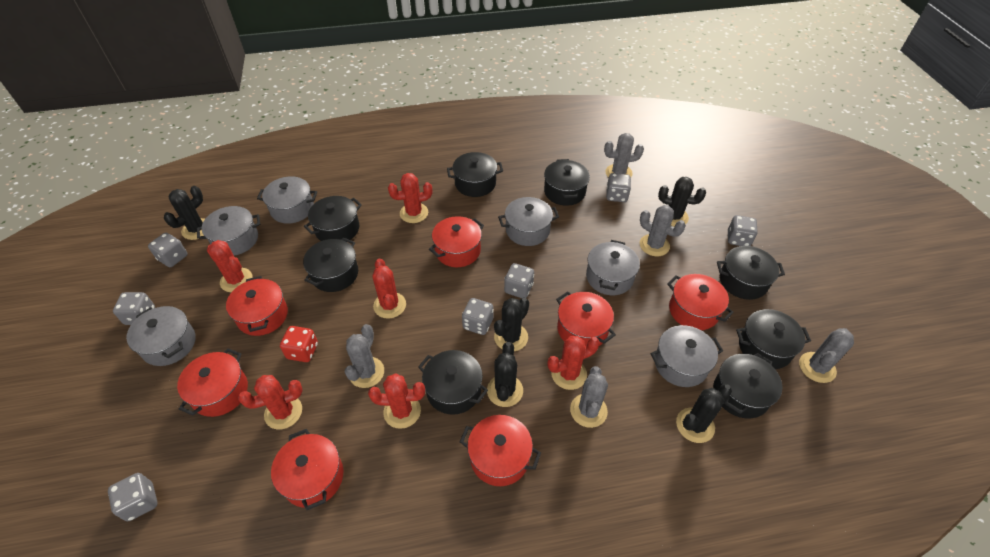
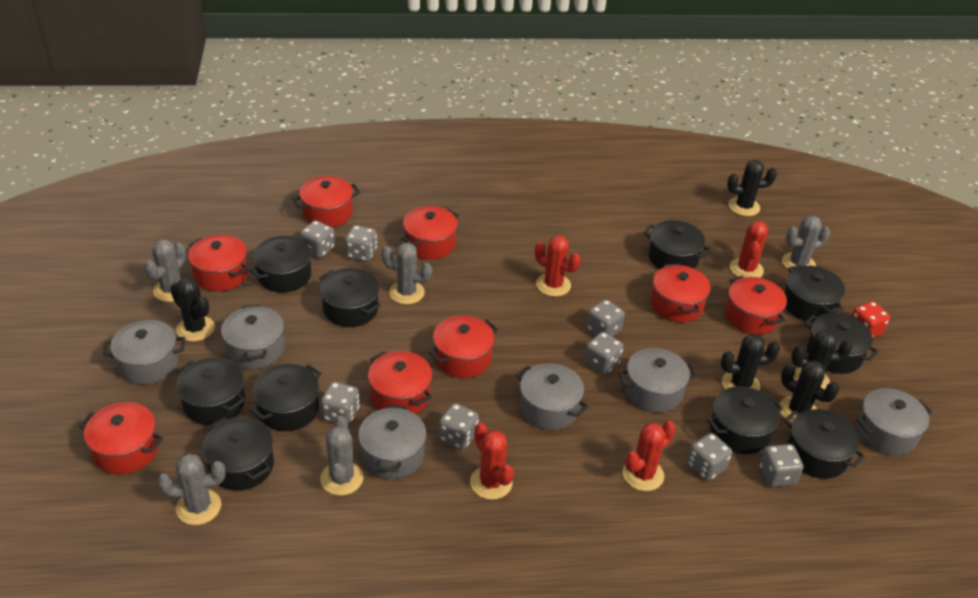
black pot: [303,237,358,292] [304,196,362,241] [418,350,488,415] [447,152,503,197] [544,159,590,206] [713,353,783,418] [717,246,785,300] [736,309,811,369] = 8 -> [176,357,245,425] [202,418,274,490] [249,236,315,293] [250,364,322,431] [319,268,381,327] [643,220,711,269] [707,386,783,454] [784,264,845,322] [784,409,865,479] [804,313,879,374] = 10
grey dice: [108,473,158,521] [113,292,155,325] [148,233,187,267] [462,298,494,335] [504,263,534,298] [606,173,631,202] [728,215,758,246] = 7 -> [300,220,335,258] [321,382,359,425] [345,225,377,262] [439,403,479,450] [584,332,624,375] [586,300,625,337] [687,433,732,481] [760,444,803,487] = 8
red cactus: [207,240,253,292] [238,375,303,429] [368,373,425,429] [372,258,406,319] [388,173,432,223] [547,336,600,390] = 6 -> [470,423,514,500] [535,236,581,297] [622,421,676,491] [730,221,768,278] = 4
red pot: [177,348,248,417] [226,276,288,336] [271,429,343,510] [429,216,484,267] [460,415,541,486] [556,291,616,346] [667,274,734,330] = 7 -> [79,402,163,474] [188,234,248,291] [293,176,360,227] [368,351,432,414] [401,206,459,260] [428,315,498,378] [651,264,710,322] [725,276,787,335] = 8

